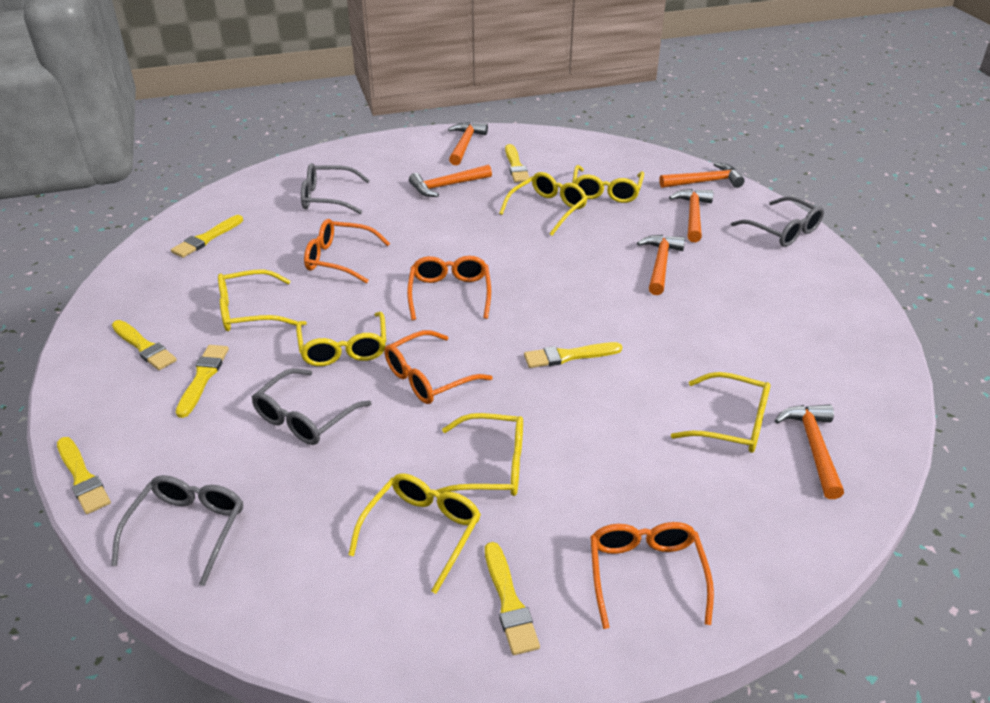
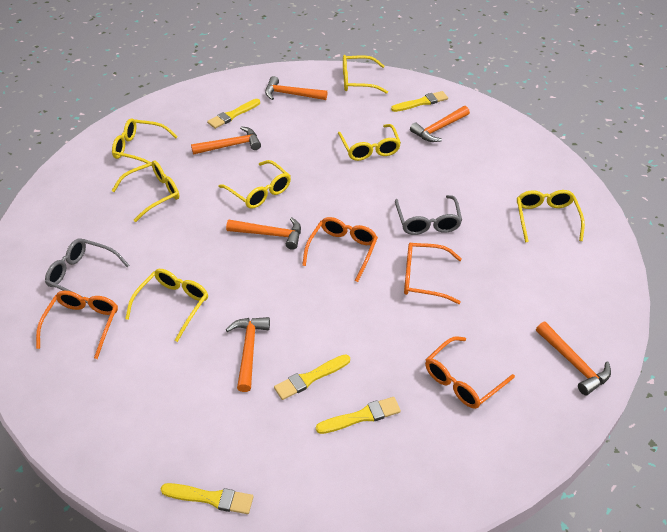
grey glasses: [111,475,243,586] [252,368,372,445] [301,163,370,214] [731,196,824,247] = 4 -> [45,238,129,304] [395,195,462,235] = 2
yellow brush: [57,437,111,514] [112,320,177,370] [171,215,243,258] [176,345,229,418] [485,542,540,655] [505,144,530,183] [524,342,622,368] = 7 -> [160,483,254,514] [207,99,260,129] [274,354,350,400] [316,397,401,434] [391,91,448,112] = 5

